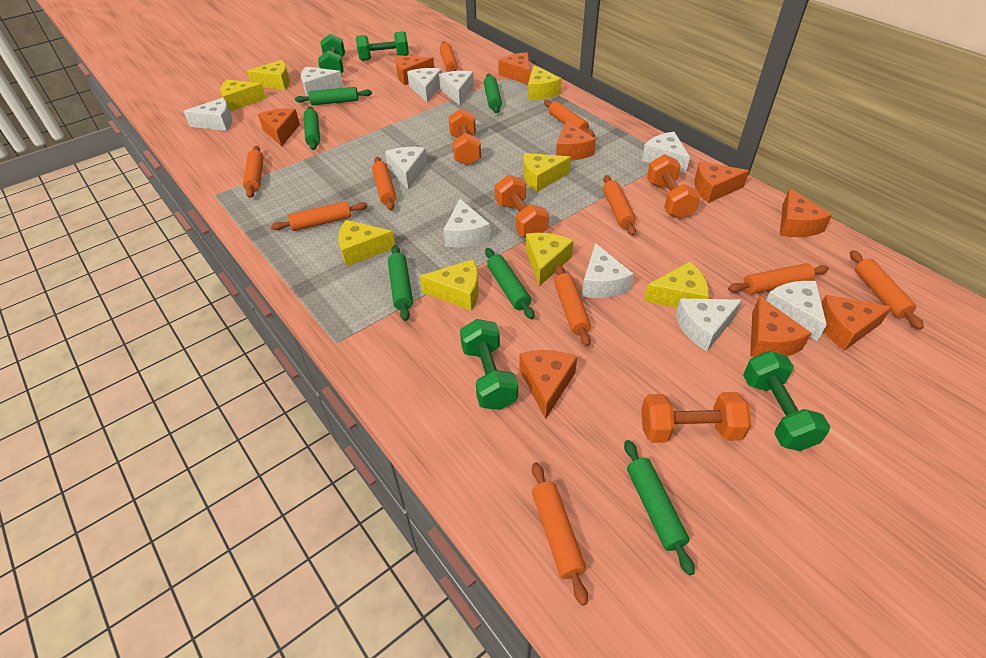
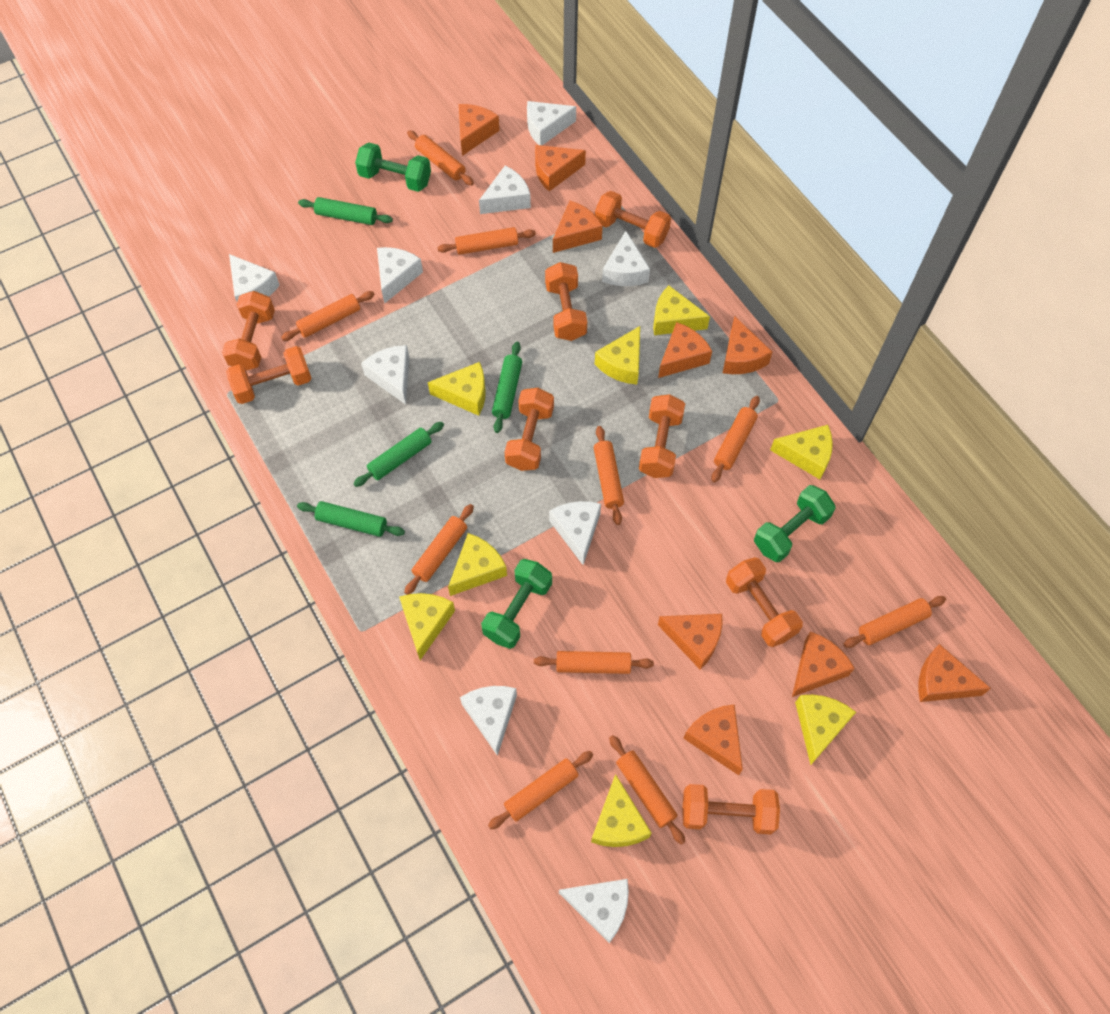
green dumbbell: [318,34,345,73] [356,31,409,61] [460,319,518,410] [743,351,830,451] = 4 -> [355,142,431,192] [481,559,552,649] [754,485,836,562] = 3
green rolling pin: [295,87,372,105] [304,106,320,150] [388,245,413,321] [484,74,502,113] [485,248,534,319] [624,440,695,575] = 6 -> [297,501,405,537] [298,197,393,225] [353,422,444,487] [492,342,522,433] = 4
orange dumbbell: [449,109,481,165] [495,175,549,237] [641,392,751,443] [647,154,700,219] = 4 -> [222,291,275,370] [226,346,312,404] [505,388,554,471] [545,262,587,341] [595,191,671,248] [639,394,685,478] [682,784,780,835] [726,557,803,647] = 8
white cheese: [183,98,232,131] [301,67,343,97] [385,147,427,190] [407,68,442,102] [439,71,474,105] [443,199,490,247] [582,243,634,298] [642,132,690,173] [675,299,742,351] [766,281,827,341] = 10 -> [229,254,280,301] [361,345,409,404] [377,247,423,304] [460,686,517,756] [479,166,531,214] [527,101,576,145] [549,501,601,565] [559,879,629,943] [602,231,650,286] = 9

